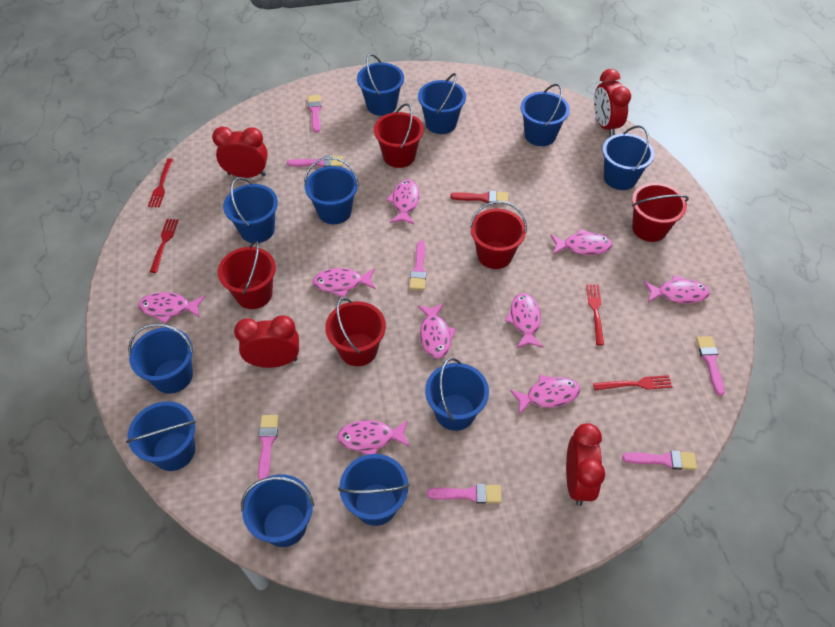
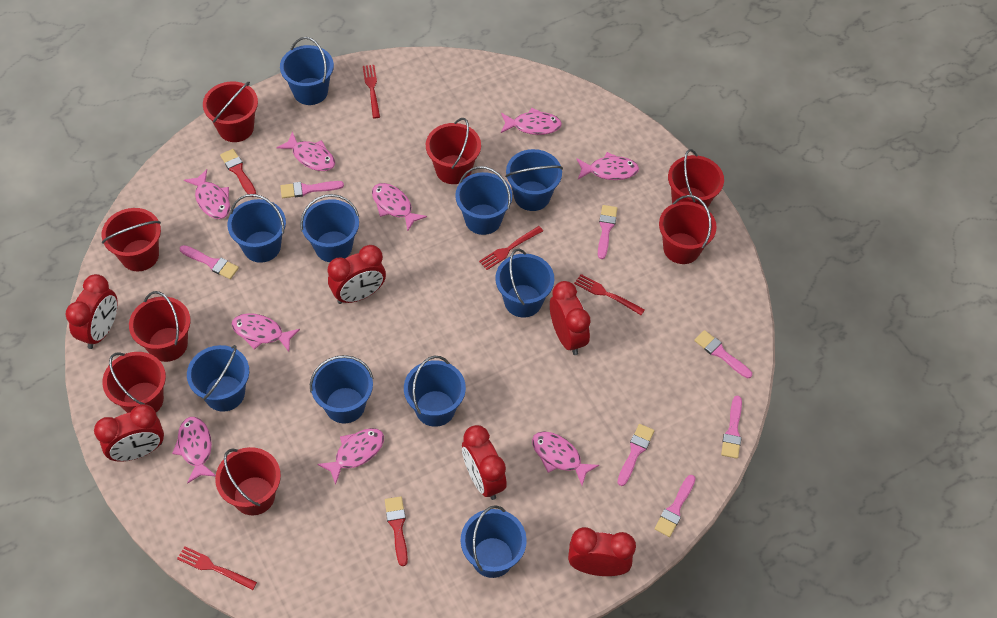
blue bucket: [126,401,196,471] [128,323,194,394] [223,177,278,243] [241,474,314,547] [304,157,359,224] [338,454,410,526] [357,54,404,116] [418,73,466,134] [425,358,489,431] [521,84,570,146] [602,125,654,190] = 11 -> [187,345,249,412] [227,194,286,263] [280,37,334,105] [300,194,359,262] [310,355,373,423] [404,356,466,427] [455,166,512,235] [461,505,527,578] [495,249,554,318] [505,149,563,211] = 10
red brush: [450,191,508,204] = 1 -> [220,149,256,197] [385,496,408,566] = 2
red bucket: [218,241,276,309] [325,298,386,366] [374,103,424,168] [470,201,527,269] [632,183,689,242] = 5 -> [102,208,161,271] [102,352,166,413] [129,291,191,362] [203,81,258,142] [215,447,281,515] [426,118,481,184] [659,195,717,264] [668,149,724,208] = 8
red clock: [212,126,268,178] [234,315,299,368] [566,423,605,506] [594,69,631,137] = 4 -> [65,274,118,349] [94,404,164,462] [328,245,386,304] [462,425,507,500] [550,281,591,355] [568,527,636,576] = 6

